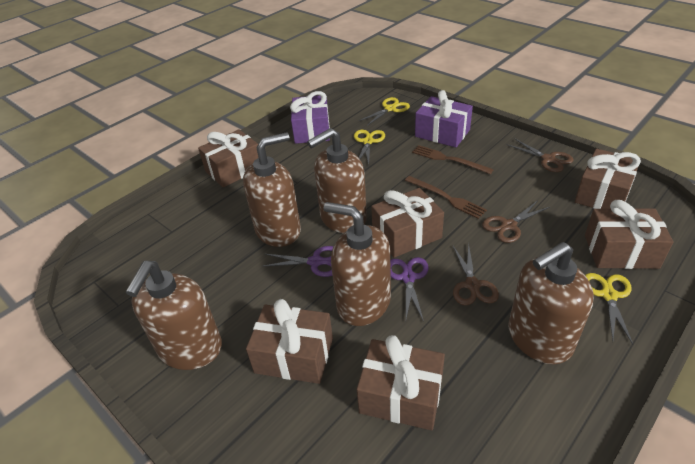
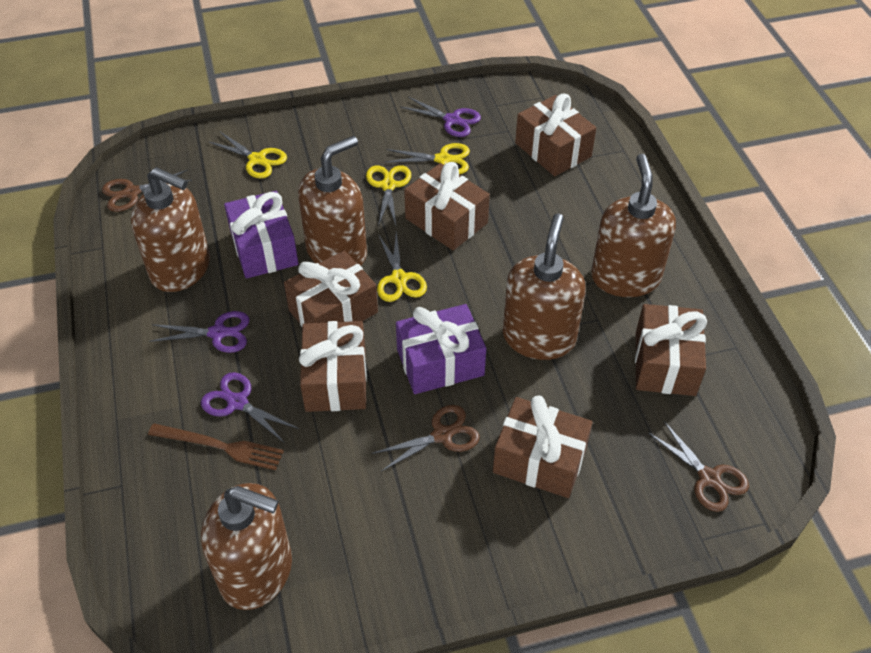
brown fork: [405,176,487,219] [412,145,494,174] = 2 -> [148,423,284,470] = 1
purple scissors: [262,246,334,277] [390,257,429,321] = 2 -> [149,311,250,353] [201,372,299,442] [401,97,481,137] = 3
yellow scissors: [354,130,385,165] [359,97,410,126] [585,273,633,344] = 3 -> [208,132,287,178] [366,165,411,226] [377,231,427,302] [385,143,470,174] = 4

